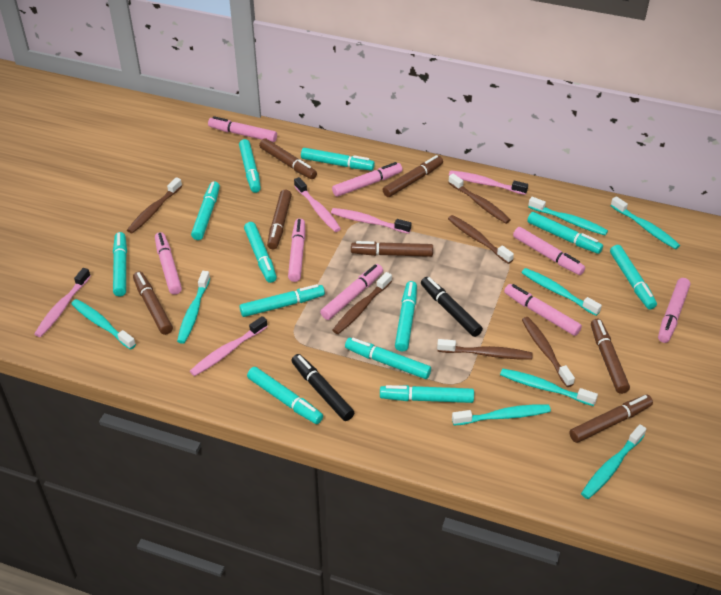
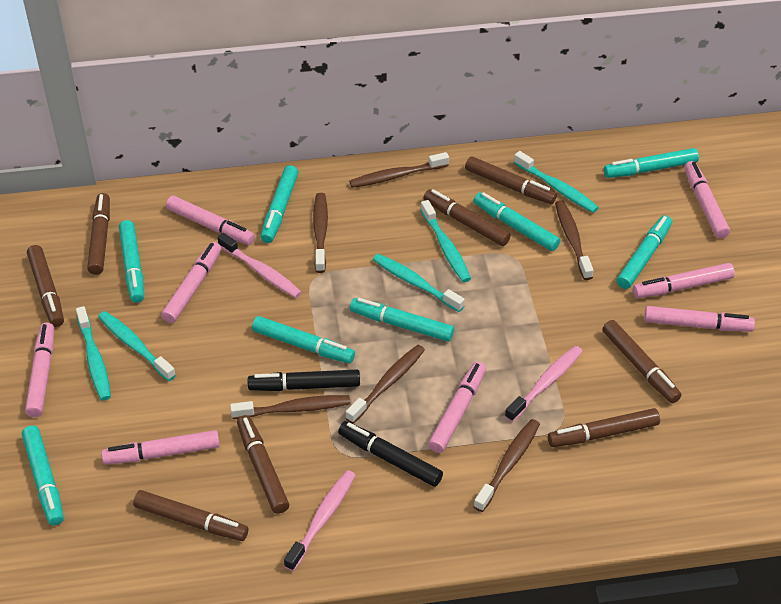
brown marker: [133,271,173,335] [259,138,317,179] [267,190,292,249] [351,241,433,257] [383,155,443,197] [569,395,653,443] [591,319,630,394] = 7 -> [27,245,64,327] [87,193,110,275] [133,490,248,541] [237,415,289,514] [423,189,511,246] [465,156,557,204] [548,408,660,447] [602,320,682,403] = 8
pink toothbrush: [34,268,91,337] [190,316,268,376] [294,177,341,232] [331,208,411,234] [449,170,528,195] = 5 -> [218,233,302,298] [284,470,356,571] [505,346,583,422] = 3
turquoise marker: [113,232,127,296] [191,181,220,240] [239,139,261,193] [239,284,325,317] [244,222,277,283] [247,367,323,424] [301,148,375,171] [345,338,431,379] [380,385,474,403] [395,281,417,351] [527,212,603,254] [610,245,657,310] = 12 -> [22,426,64,525] [119,220,144,303] [252,316,355,363] [260,165,298,243] [350,298,454,342] [473,192,560,251] [604,148,699,178] [617,215,672,289] = 8
turquoise toothbrush: [71,299,136,350] [177,271,210,344] [452,404,551,426] [500,369,598,406] [522,268,602,316] [528,197,608,235] [581,424,646,499] [611,196,680,249] = 8 -> [76,306,111,400] [98,311,176,381] [373,254,465,312] [420,200,471,282] [514,151,599,213] = 5

